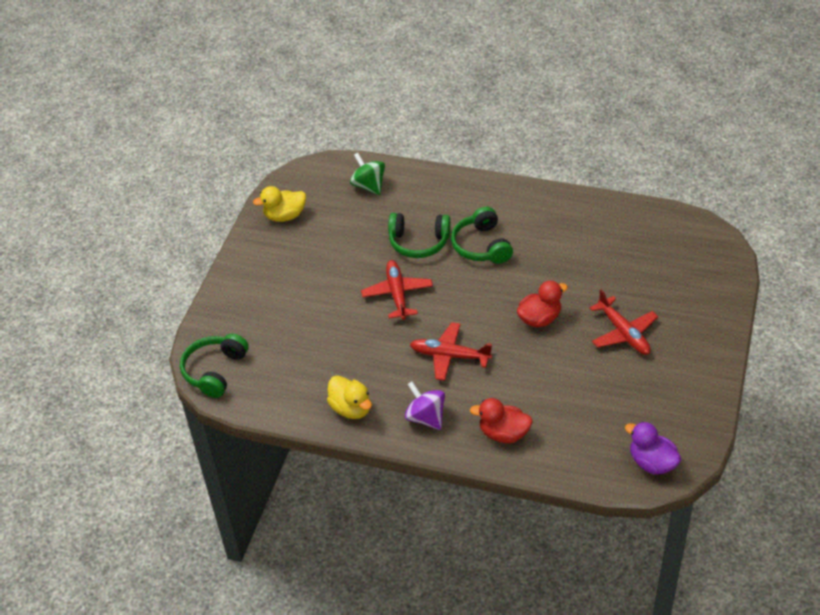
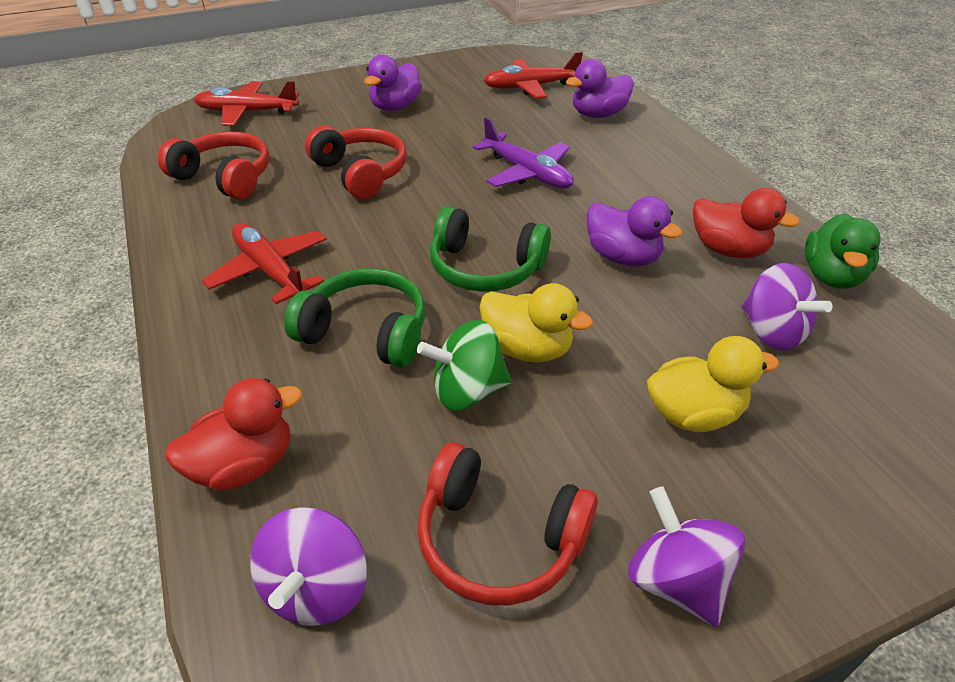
green duck: none = 0 -> [805,214,881,289] = 1
green headphones: [180,334,249,398] [388,213,451,258] [451,207,513,264] = 3 -> [284,268,425,368] [430,206,551,292] = 2
purple duck: [625,422,682,475] = 1 -> [364,54,422,111] [566,59,634,118] [587,196,682,266] = 3
purple plane: none = 0 -> [473,117,574,188] = 1
purple spinning top: [405,382,445,430] = 1 -> [250,507,367,626] [628,487,745,627] [742,263,832,350] = 3
red headphones: none = 0 -> [158,131,269,200] [305,126,407,199] [417,442,598,606] = 3

